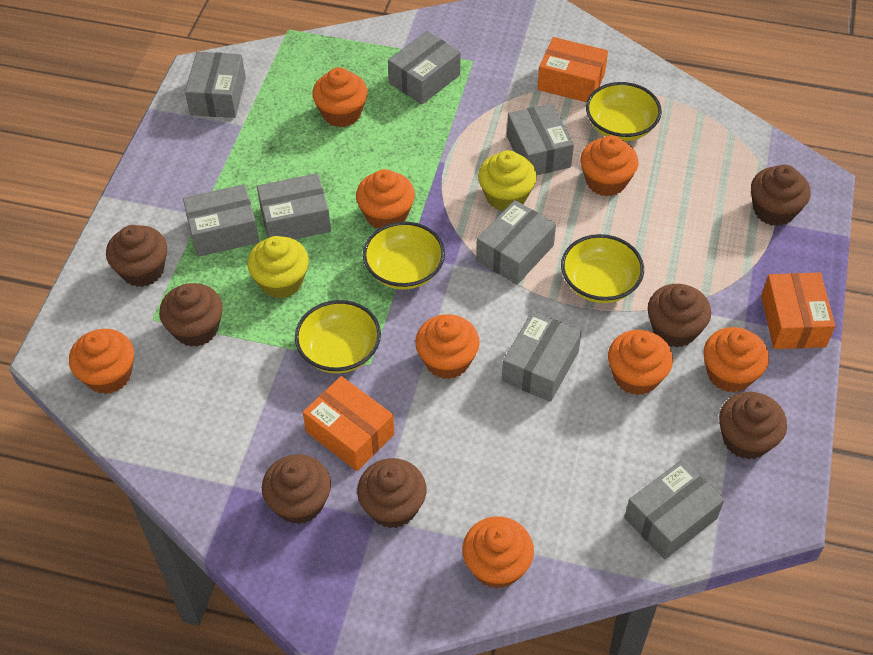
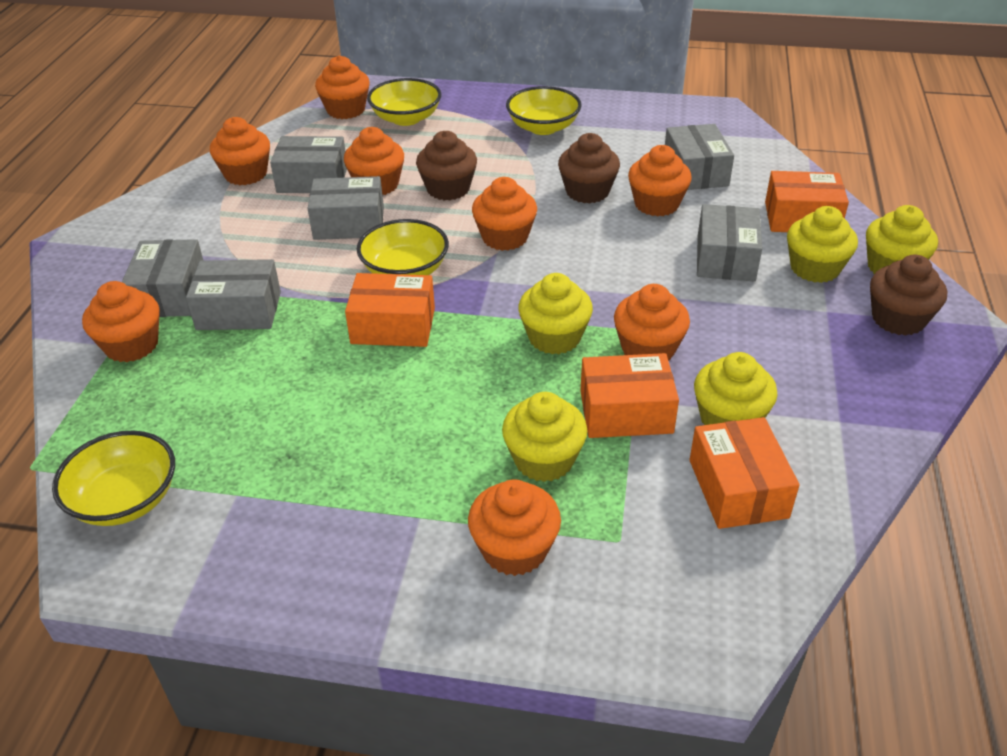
brown cupcake: [106,225,167,287] [159,283,223,347] [262,454,331,524] [357,458,426,528] [648,284,711,348] [719,392,787,460] [751,165,811,226] = 7 -> [416,131,477,201] [558,133,620,204] [870,255,947,336] = 3
grey box: [183,184,259,257] [185,52,246,118] [257,173,331,239] [388,31,461,105] [476,200,556,285] [502,311,582,402] [507,103,574,175] [624,459,724,559] = 8 -> [122,239,204,317] [186,259,281,330] [270,136,347,193] [308,176,384,240] [665,124,734,190] [697,204,762,281] = 6
orange box: [303,376,394,471] [537,37,608,102] [761,273,835,349] = 3 -> [345,273,435,347] [580,353,679,438] [690,417,799,529] [765,171,849,232] = 4
yellow cupcake: [247,236,309,299] [478,150,537,211] = 2 -> [502,392,587,482] [518,273,593,354] [694,352,778,425] [787,206,858,283] [866,205,938,274] = 5

